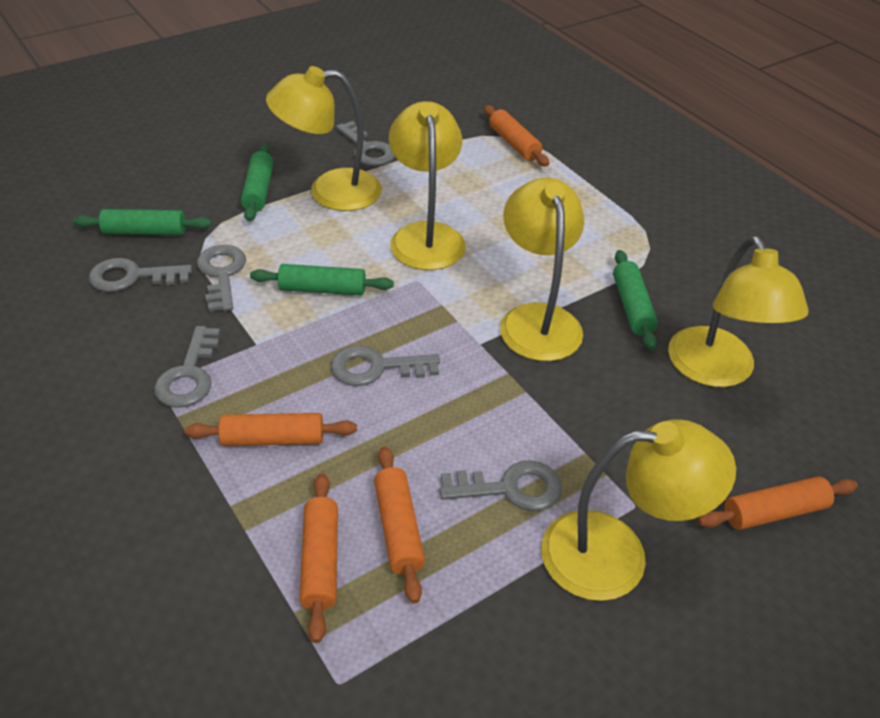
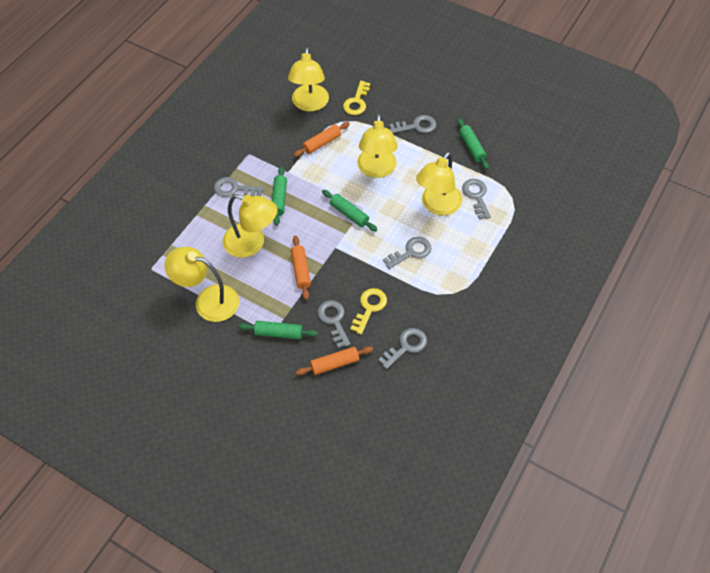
orange rolling pin: [185,413,357,446] [299,473,338,643] [374,446,425,603] [484,105,549,167] [698,476,858,530] = 5 -> [291,236,311,300] [294,122,350,157] [296,346,373,375] = 3
yellow key: none = 0 -> [343,81,370,115] [350,288,387,335] = 2

